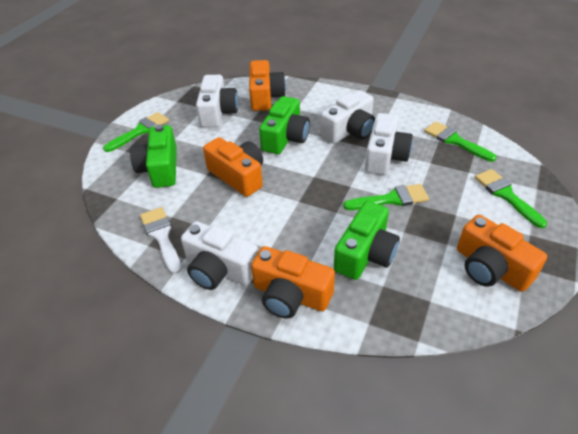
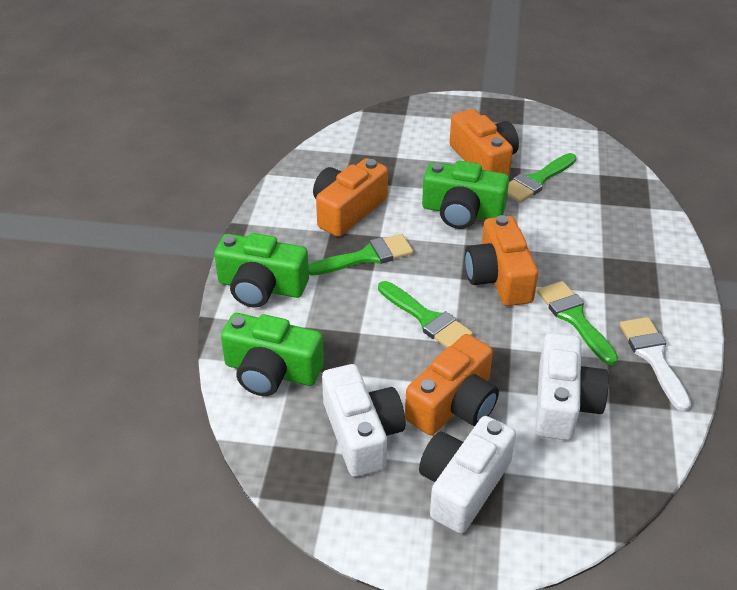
white camera: [181,221,258,290] [196,75,238,127] [320,90,375,144] [365,113,413,175] = 4 -> [322,364,405,477] [419,416,516,534] [536,333,609,440] = 3

